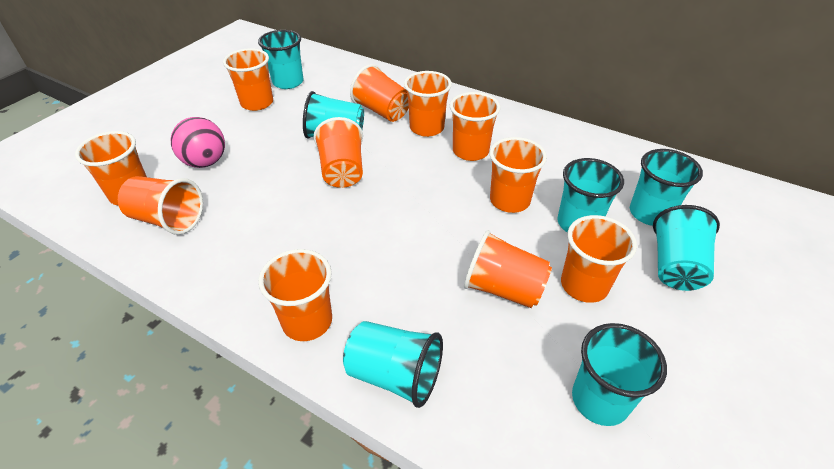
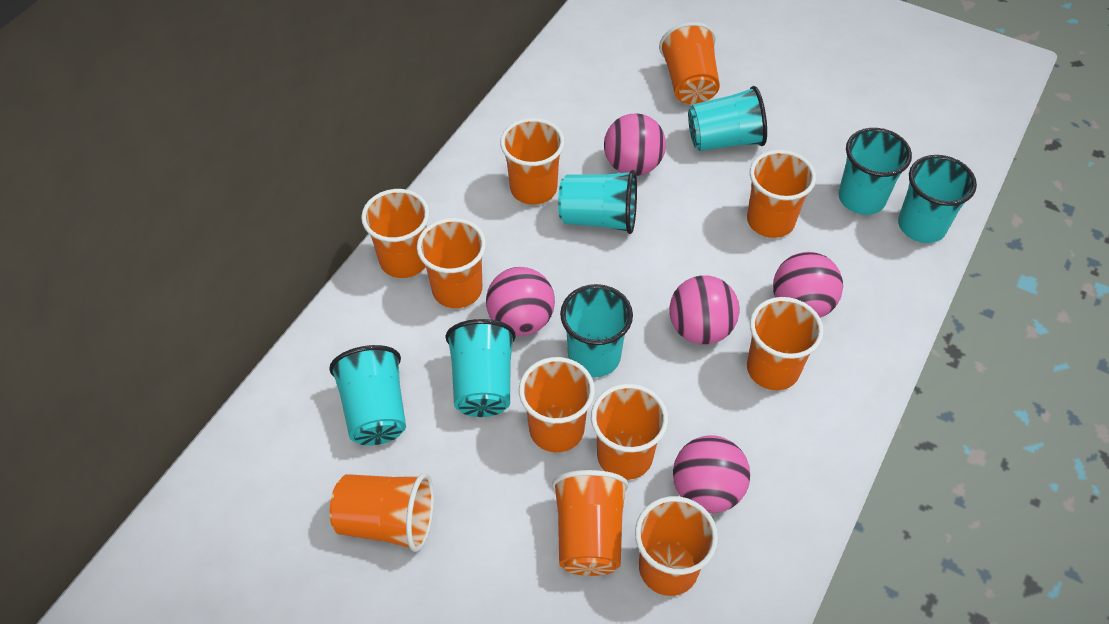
pink ball: [171,117,225,168] = 1 -> [486,267,555,336] [604,113,666,176] [669,275,740,344] [673,435,750,513] [773,252,843,318] = 5

